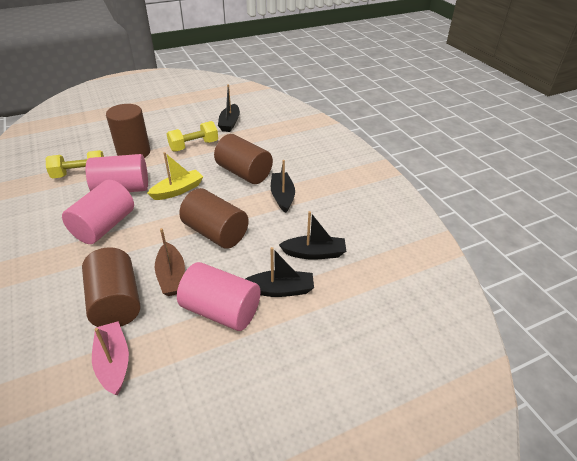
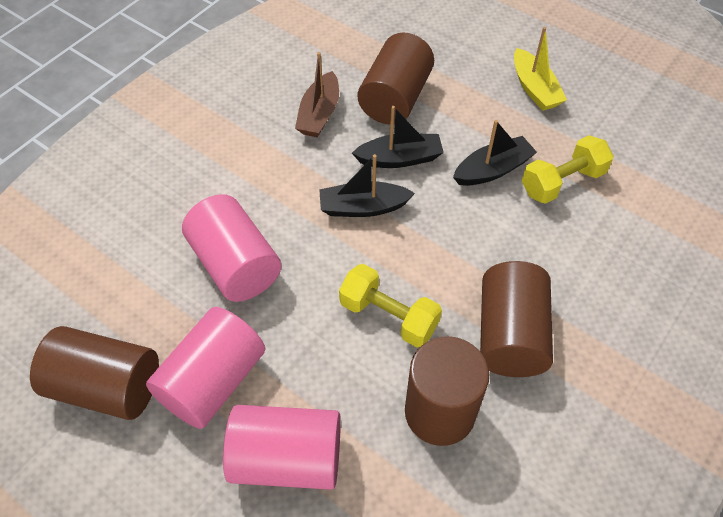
black boat: [218,84,240,132] [246,247,314,297] [271,160,295,213] [279,211,346,260] = 4 -> [319,154,415,217] [352,106,444,168] [453,120,537,186] = 3
pink boat: [92,321,129,395] = 1 -> none = 0

